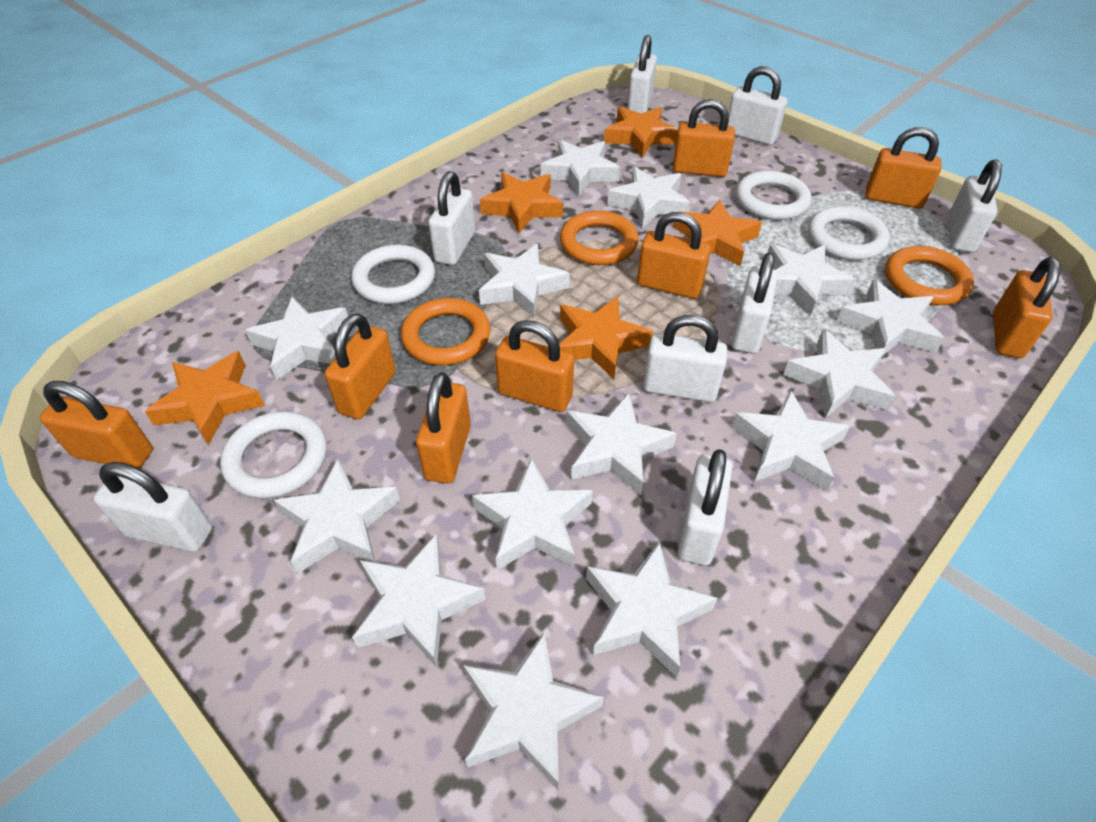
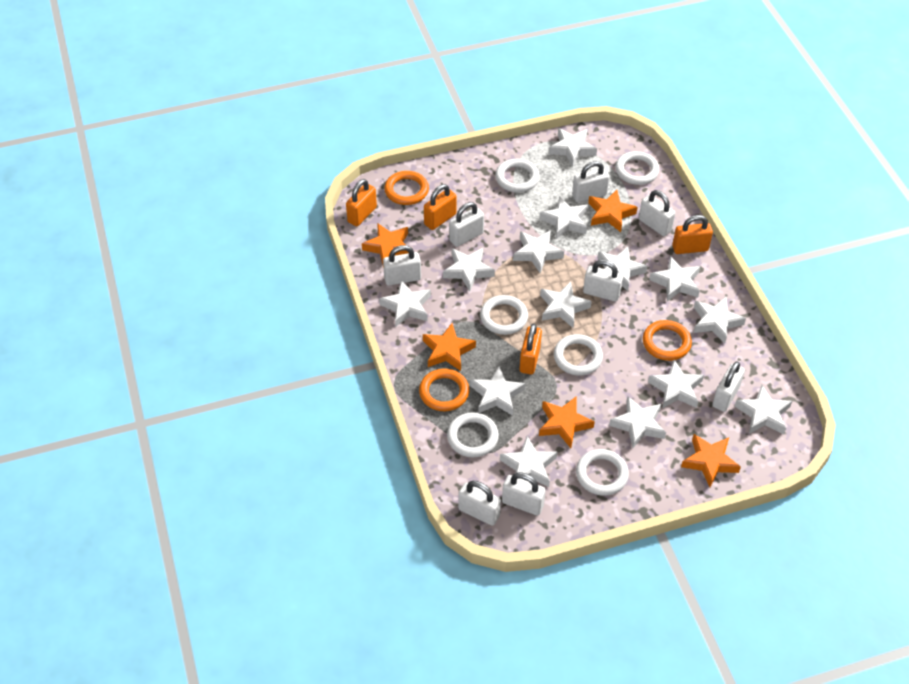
orange padlock: [40,381,153,469] [325,313,396,419] [416,372,471,484] [495,320,574,412] [637,212,711,299] [673,99,735,177] [865,127,942,208] [993,257,1060,358] = 8 -> [346,179,377,226] [424,184,457,230] [520,324,542,375] [672,215,713,254] = 4
white ring: [220,411,327,498] [351,245,435,304] [736,171,811,220] [808,206,890,260] = 4 -> [447,412,499,457] [480,295,528,335] [495,159,539,192] [554,334,603,376] [576,449,629,496] [615,151,659,185] = 6

